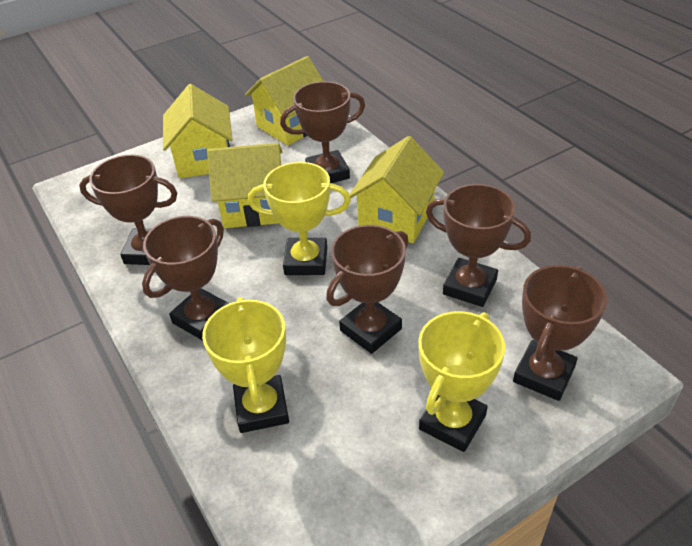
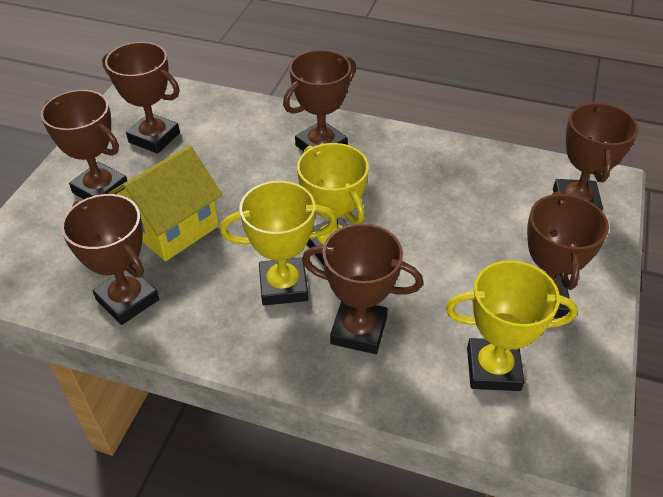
brown trophy: [79,155,177,265] [142,216,229,341] [280,81,365,183] [326,225,409,354] [426,184,531,307] [513,265,607,401] = 6 -> [41,90,127,199] [61,194,159,325] [102,42,180,153] [283,50,356,151] [302,223,423,354] [527,192,609,318] [553,102,639,211] = 7
yellow house: [163,84,233,178] [207,143,282,228] [245,56,324,146] [349,136,444,243] = 4 -> [108,145,222,261] = 1

